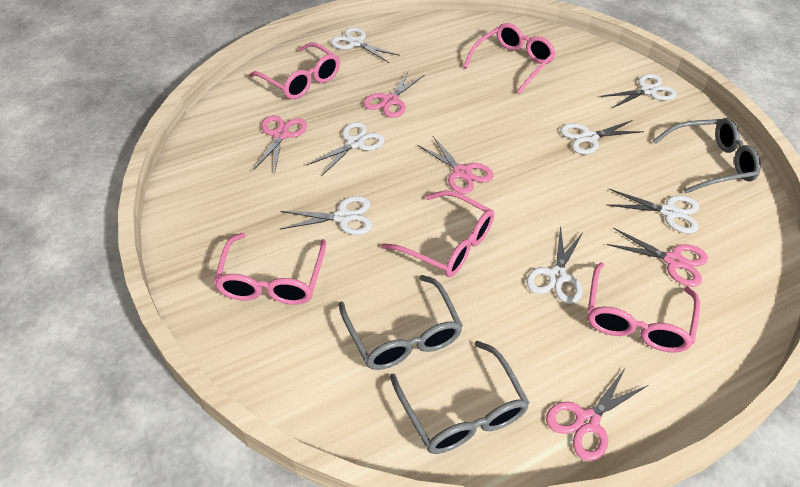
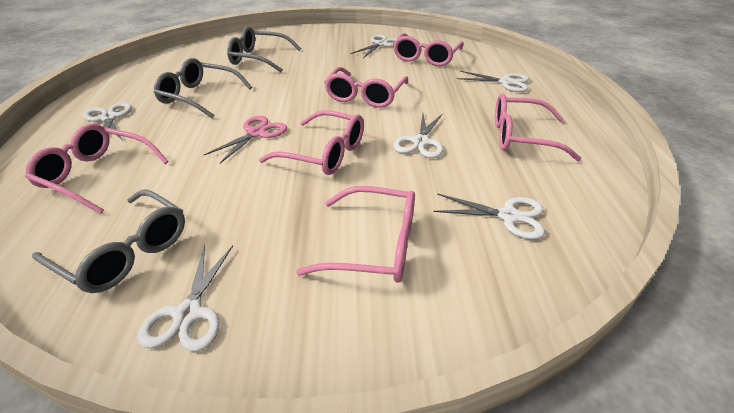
pink glasses: [214,233,326,305] [249,42,340,99] [381,191,494,277] [464,23,556,94] [587,262,700,353] = 5 -> [25,124,169,214] [259,110,364,175] [296,186,415,283] [324,67,408,108] [393,33,464,66] [495,94,582,161] = 6
pink scissors: [254,115,307,173] [363,71,425,118] [417,136,493,194] [546,367,649,461] [606,228,708,287] = 5 -> [204,116,287,163] = 1
white scissors: [280,196,372,235] [306,122,385,176] [331,27,400,63] [526,226,584,304] [560,120,644,154] [600,74,677,109] [607,189,699,233] = 7 -> [83,102,132,141] [138,245,233,352] [351,34,397,58] [393,113,443,158] [433,193,545,239] [457,71,529,92] = 6

